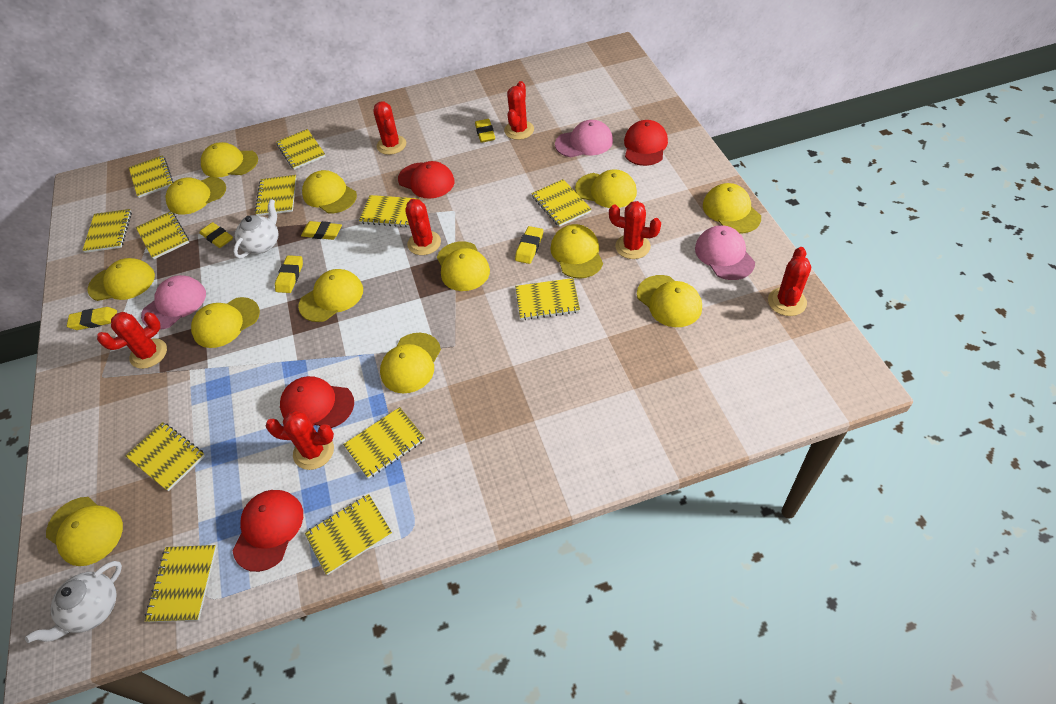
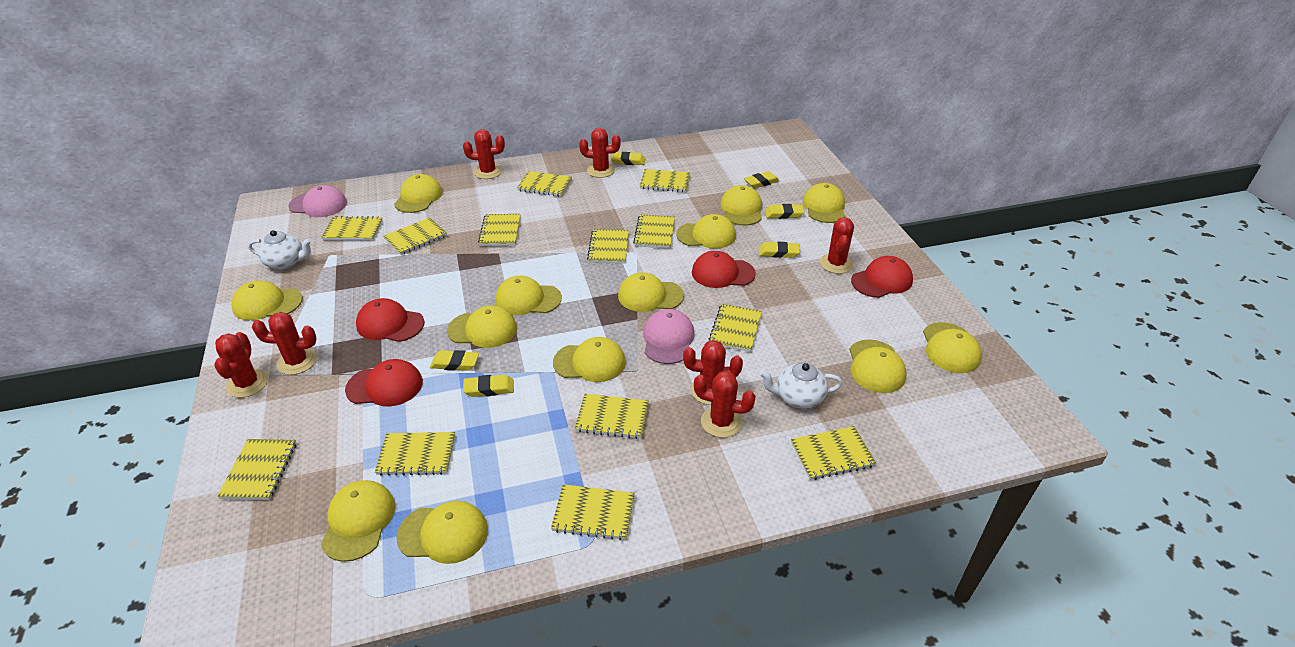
pink cap: [141,275,206,330] [555,120,613,157] [695,225,755,280] = 3 -> [288,185,347,217] [643,309,695,364] = 2
yellow notebook: [82,209,132,253] [125,422,205,491] [129,155,173,198] [136,211,189,259] [145,545,217,622] [255,175,296,216] [276,129,326,170] [305,494,392,575] [343,407,425,479] [359,195,420,227] [515,278,580,320] [531,179,592,227] = 12 -> [217,439,296,500] [321,216,383,240] [375,432,455,476] [384,217,447,255] [478,214,521,246] [517,171,572,197] [551,484,635,541] [575,394,649,439] [587,229,629,264] [633,215,675,248] [640,169,690,192] [709,304,762,352] [791,426,876,480] = 13

